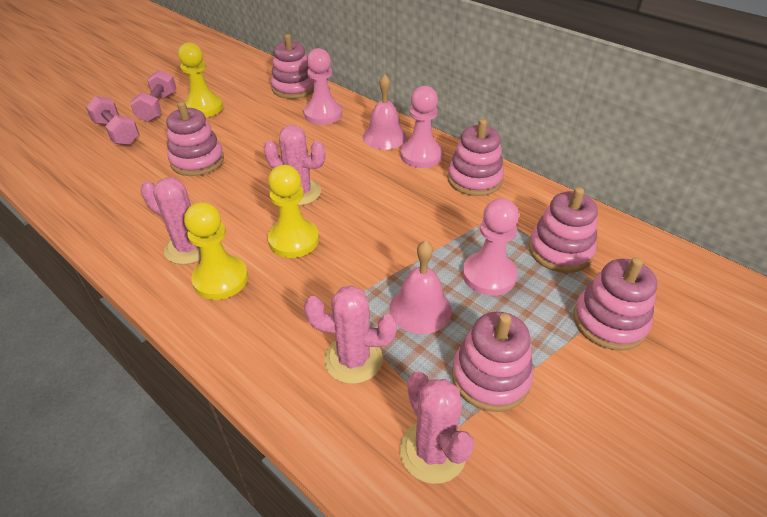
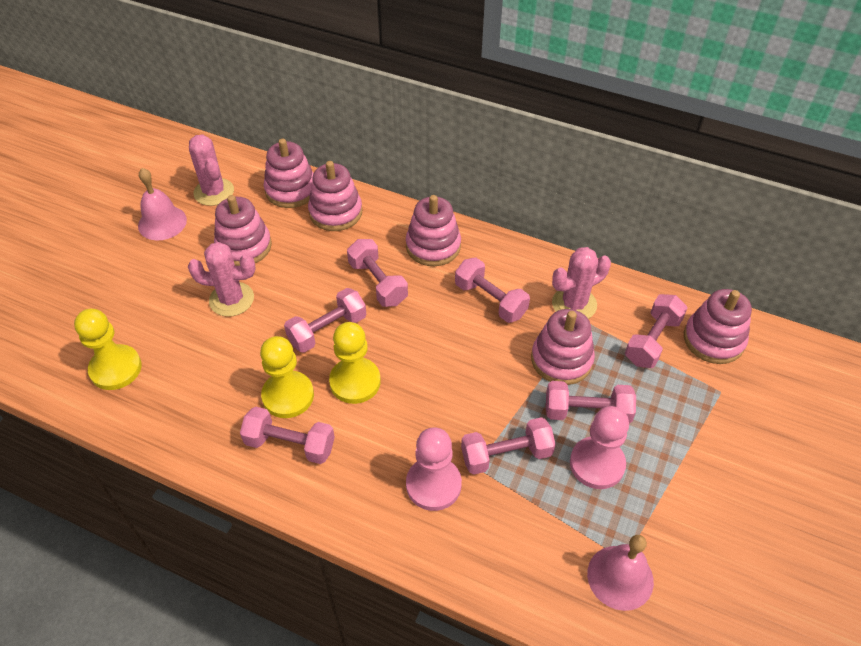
pink cactus: [140,177,201,265] [263,125,325,206] [304,285,397,384] [400,371,474,484] = 4 -> [188,242,256,317] [189,134,234,206] [552,247,611,319] = 3
pink dumbbell: [86,96,139,145] [130,70,177,122] = 2 -> [240,407,335,464] [284,288,366,353] [347,239,408,307] [455,258,530,323] [461,417,556,475] [546,381,636,424] [625,294,688,368] = 7
pink pawn: [304,48,342,125] [400,86,443,168] [462,198,519,296] = 3 -> [406,427,462,511] [570,406,629,489] = 2

